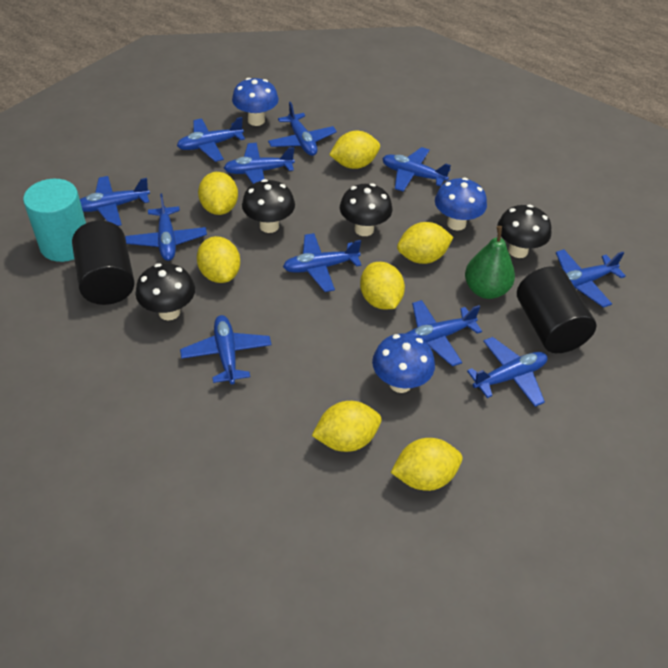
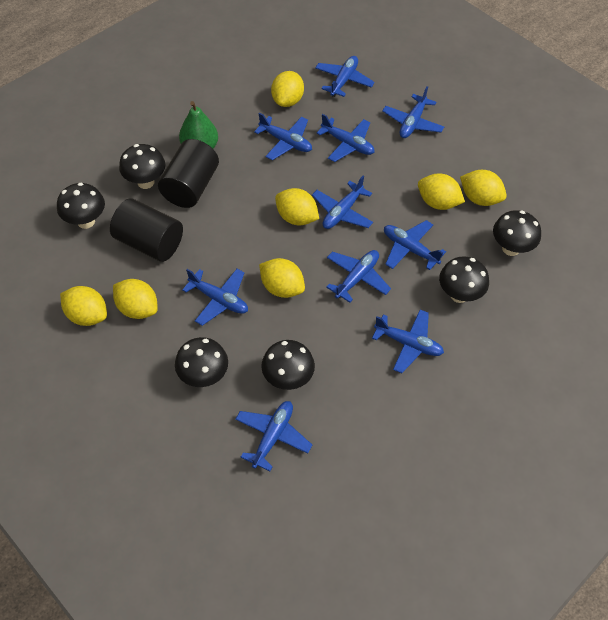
black mushroom: [136,263,195,320] [242,179,295,233] [340,183,392,236] [497,205,551,258] = 4 -> [57,183,105,229] [119,144,165,189] [175,337,228,387] [261,340,315,390] [439,256,489,303] [493,210,541,256] = 6
blue mushroom: [232,78,279,126] [372,333,435,393] [435,178,487,231] = 3 -> none = 0
blue plane: [80,176,150,226] [125,194,207,261] [177,117,245,162] [180,315,272,384] [224,143,295,184] [268,102,337,156] [283,233,361,292] [382,147,451,192] [406,300,482,366] [467,337,547,407] [556,249,626,308] = 11 -> [182,269,248,326] [235,401,312,471] [254,112,312,160] [312,176,373,229] [315,56,375,97] [316,114,374,162] [326,250,391,303] [372,310,444,373] [382,86,444,138] [384,220,446,270] = 10
turquoise cylinder: [23,179,86,262] = 1 -> none = 0

